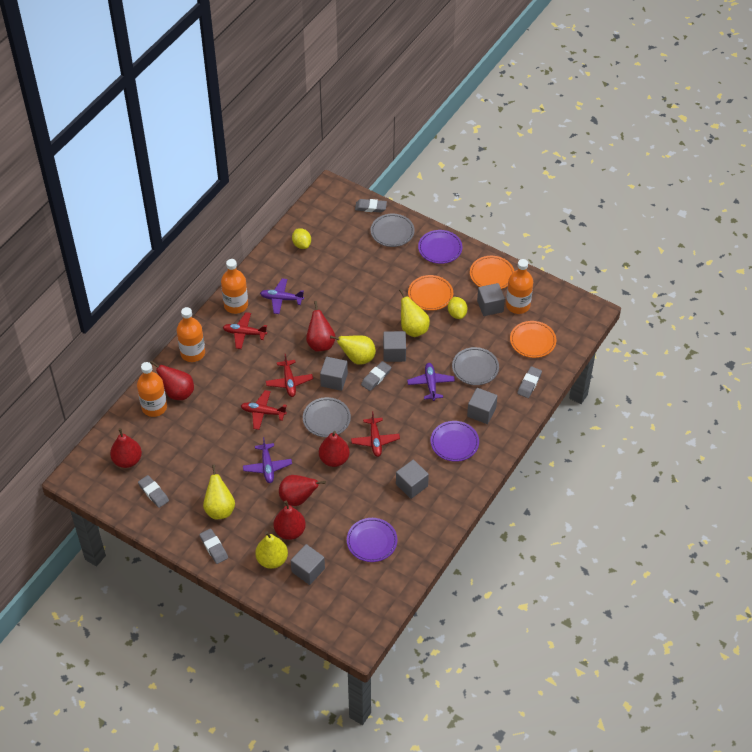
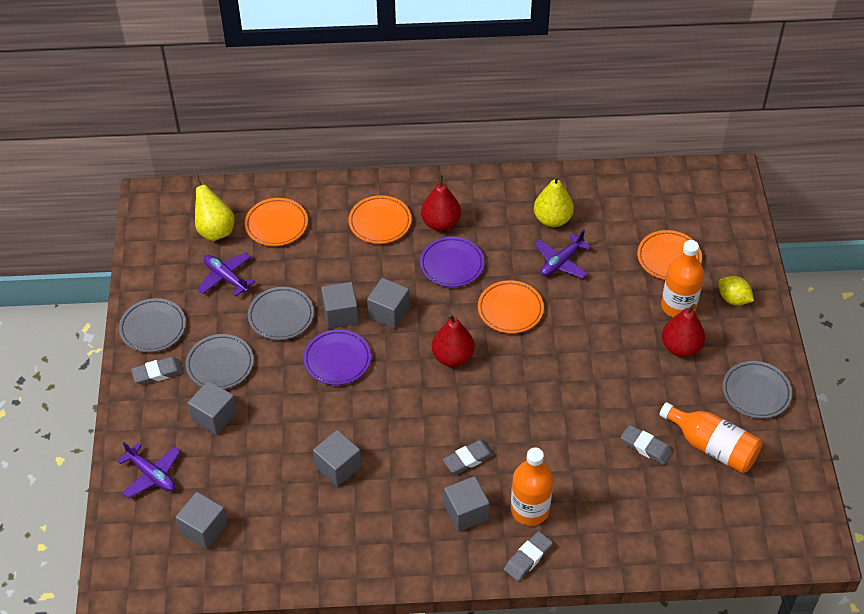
grey eraser: [138,475,169,508] [199,529,228,564] [355,199,387,212] [361,361,391,391] [517,366,542,398] = 5 -> [131,357,183,385] [443,440,495,474] [504,531,553,581] [621,425,672,465] = 4
grey plate: [303,397,351,437] [371,214,415,247] [452,347,499,385] = 3 -> [119,298,186,352] [186,334,254,389] [248,287,314,340] [722,361,792,419] = 4
orange bottle: [137,362,167,417] [176,307,205,362] [221,259,248,314] [506,259,533,314] = 4 -> [511,448,553,526] [659,402,762,473] [661,240,704,317] = 3
orange plate: [408,275,453,311] [470,256,514,289] [510,321,556,358] = 3 -> [245,198,308,246] [348,195,412,244] [478,280,544,333] [637,230,702,280] = 4
purple plate: [347,518,398,562] [418,230,463,264] [431,421,479,462] = 3 -> [303,329,371,385] [420,236,484,287] = 2
red pear: [110,428,142,468] [150,360,194,400] [274,500,306,540] [279,475,326,506] [306,301,336,352] [319,431,350,467] = 6 -> [421,175,461,231] [432,313,475,367] [662,304,705,357] = 3
red plane: [223,312,267,349] [241,390,287,430] [266,354,313,397] [351,411,400,457] = 4 -> none = 0
yellow lemon: [292,228,311,249] [448,297,467,319] = 2 -> [718,276,754,305] = 1
yellow pear: [203,465,235,520] [255,531,288,569] [330,336,376,365] [399,289,430,337] = 4 -> [194,174,235,241] [534,175,574,227] = 2

